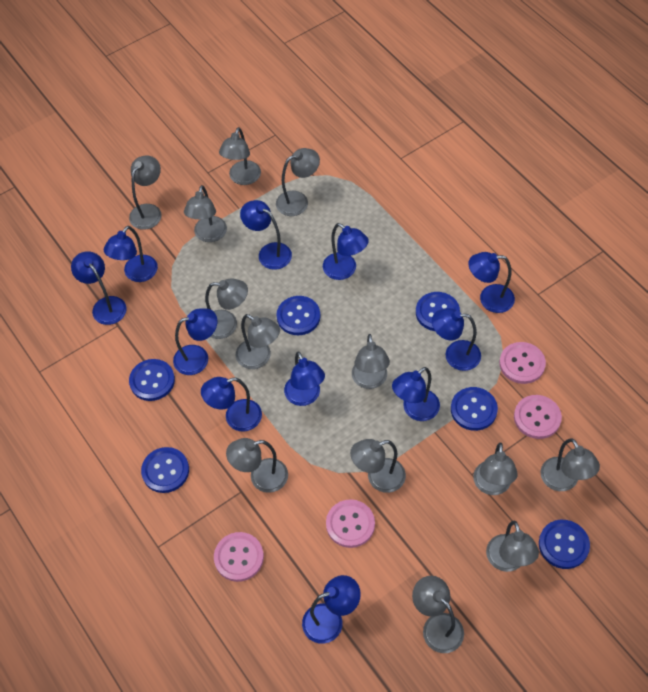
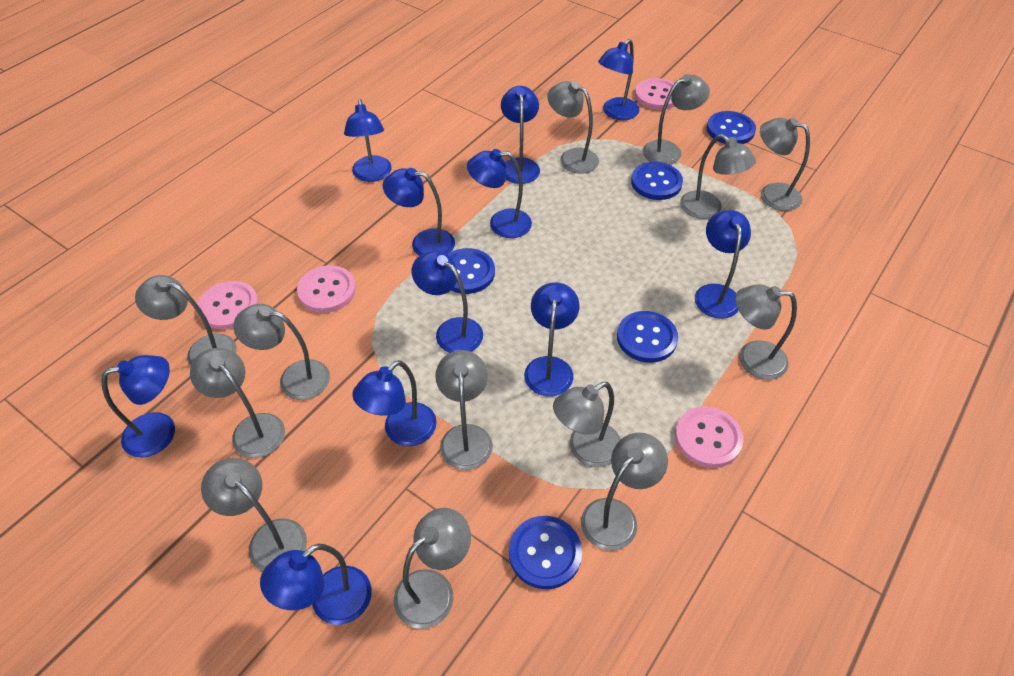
blue button: [129,359,175,401] [141,447,189,493] [276,296,320,335] [416,292,460,331] [451,387,498,431] [539,520,590,569] = 6 -> [447,248,495,294] [509,516,582,589] [617,311,678,363] [631,162,683,200] [707,111,756,144] = 5

